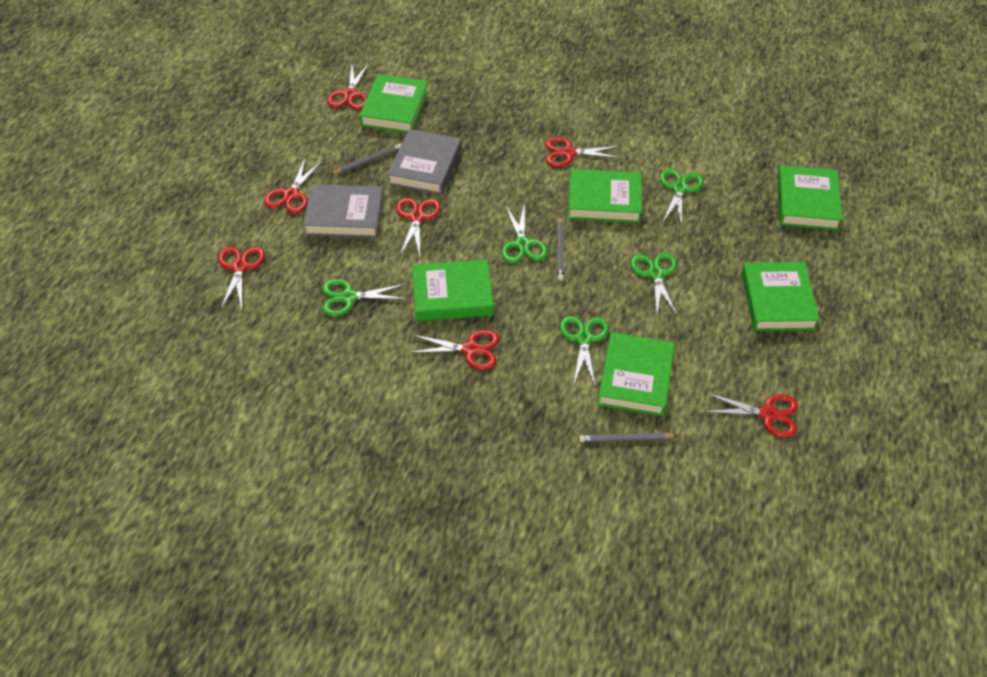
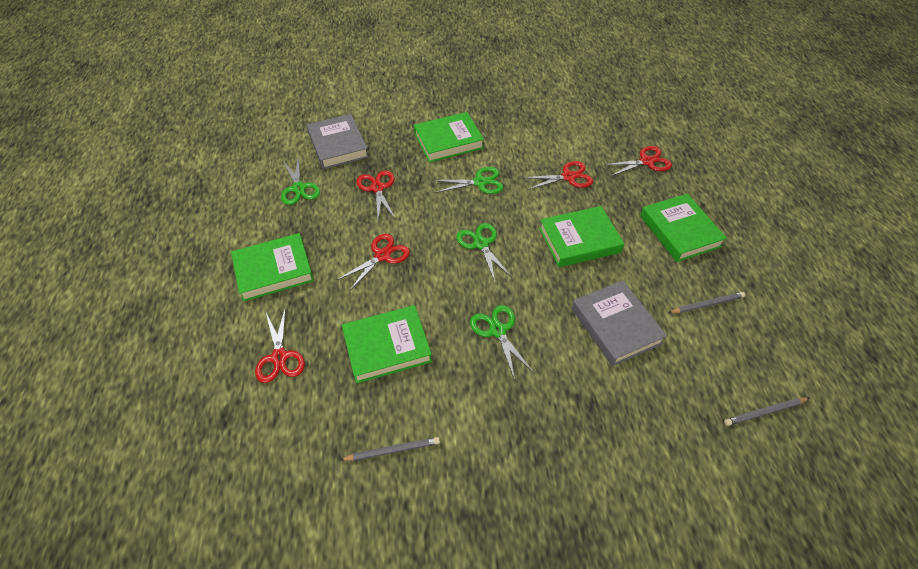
green book: [359,74,429,133] [412,260,494,321] [568,169,642,223] [598,332,675,416] [742,262,820,331] [777,165,842,230] = 6 -> [231,233,314,302] [342,305,432,384] [414,112,484,162] [539,206,624,267] [640,194,727,262] = 5
green scissors: [322,279,407,316] [501,202,548,263] [560,316,609,388] [630,253,678,317] [660,169,704,227] = 5 -> [281,156,320,205] [433,167,504,194] [456,223,513,281] [470,305,534,380] = 4
red scissors: [218,247,265,310] [264,158,322,214] [327,63,369,110] [396,198,441,255] [408,330,499,370] [545,137,622,167] [703,393,798,438] = 7 -> [255,307,305,383] [337,234,410,292] [356,170,396,220] [522,161,593,190] [604,146,672,176] = 5

